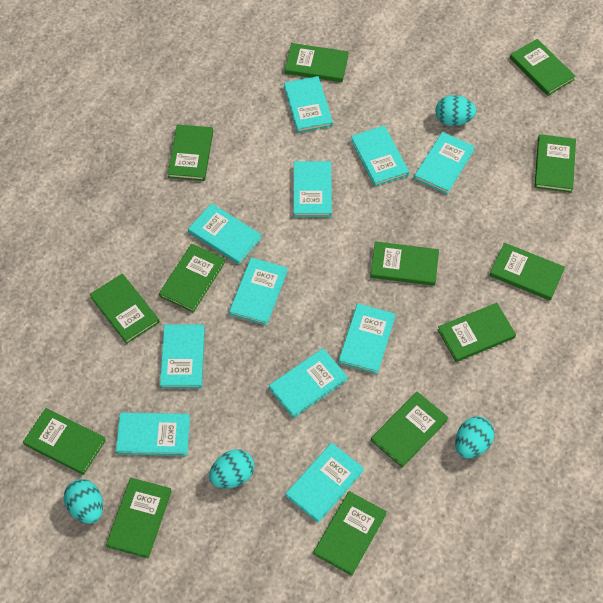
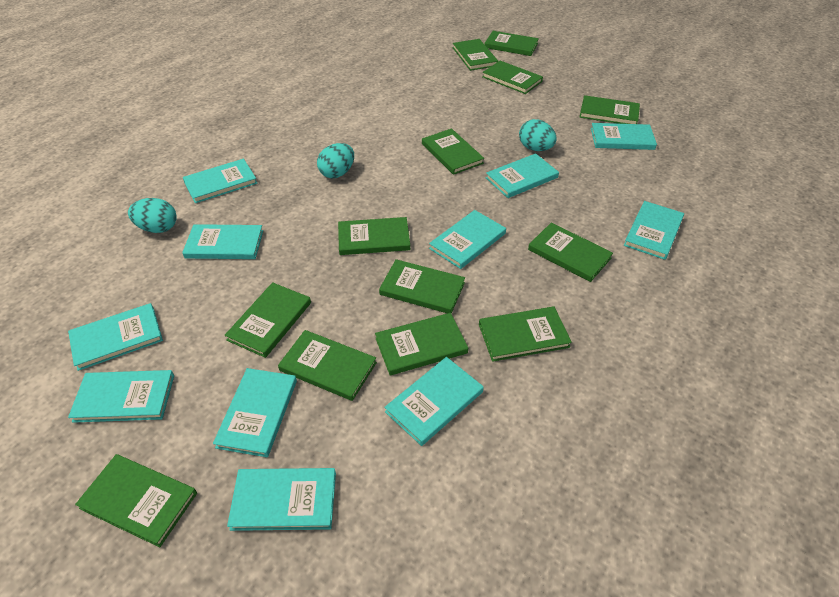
turquoise egg: [64,479,103,524] [209,449,254,489] [435,95,476,126] [455,417,494,458] = 4 -> [128,198,177,233] [317,143,354,178] [519,119,557,151] = 3

